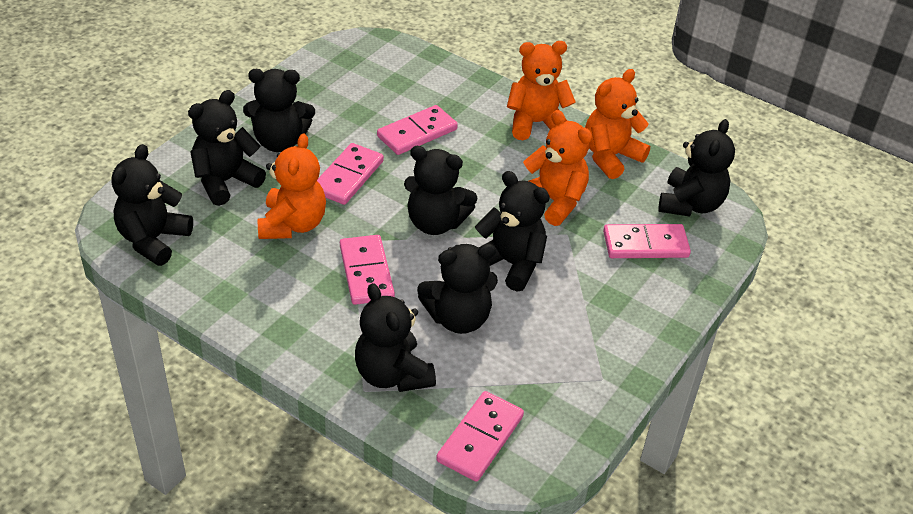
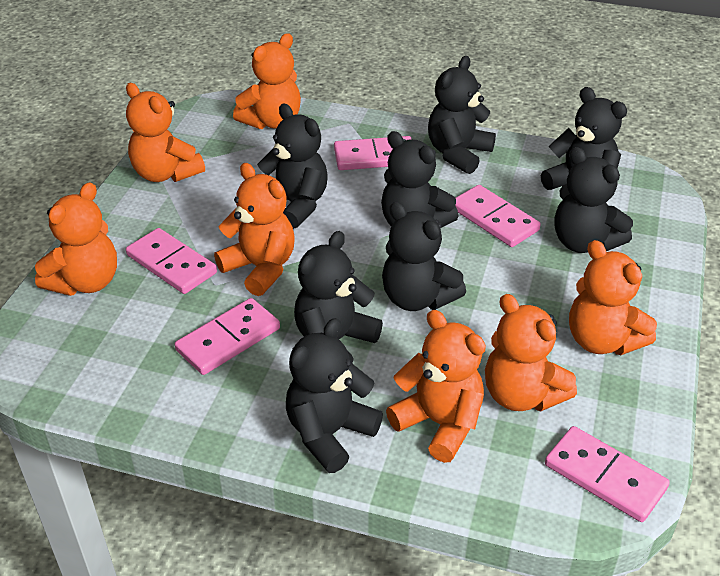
orange teddy bear: [258,133,326,239] [507,41,576,140] [523,110,592,226] [585,69,650,179] = 4 -> [35,182,117,296] [126,83,205,182] [214,163,295,296] [233,33,301,129] [386,310,486,463] [485,294,577,412] [569,240,657,355] = 7

